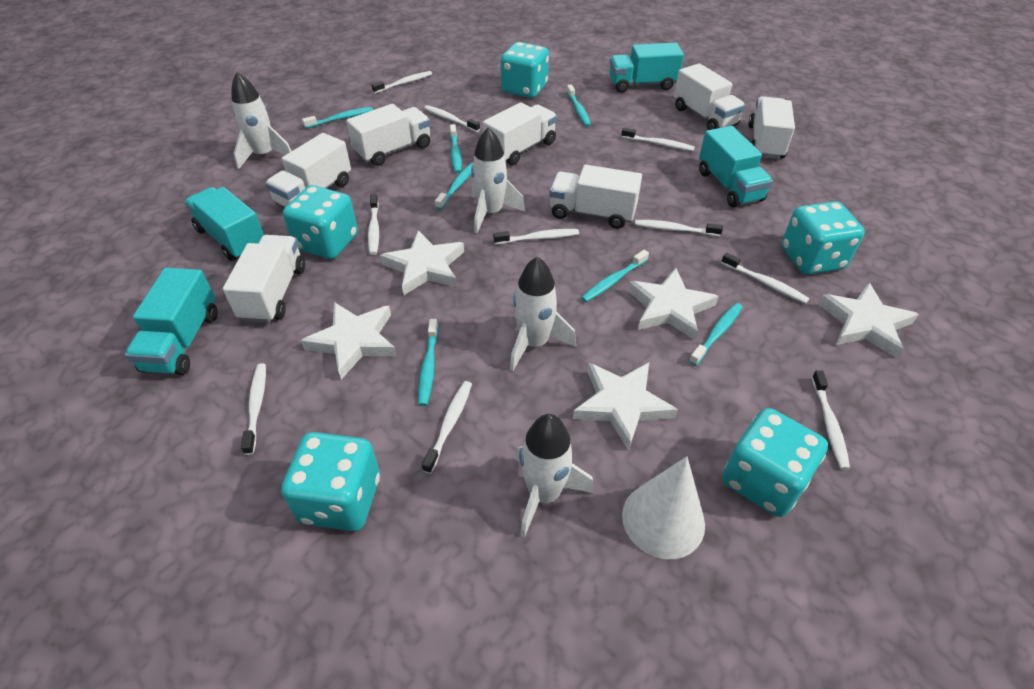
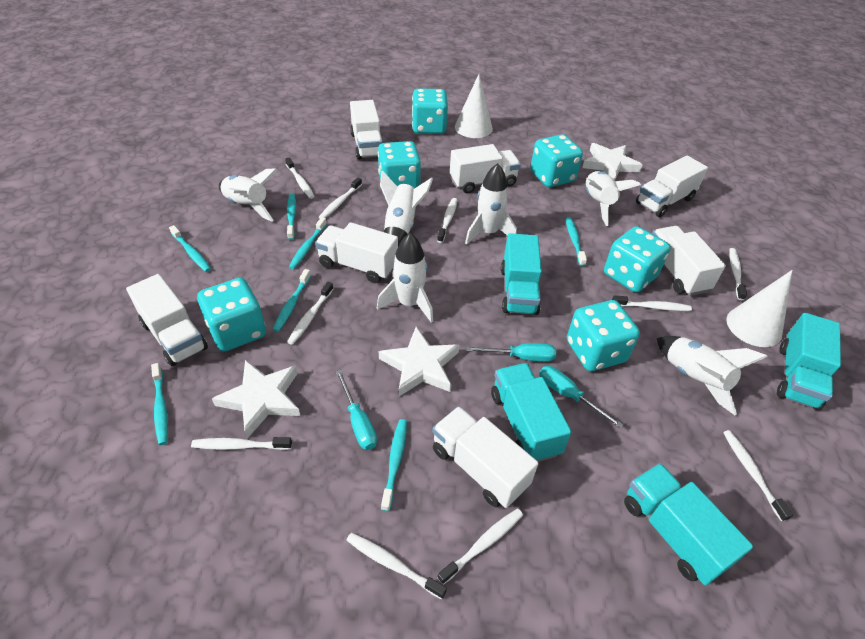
turquoise dice: [281,432,380,531] [283,185,358,259] [501,42,549,98] [722,408,828,517] [782,201,865,275] = 5 -> [197,278,266,352] [378,141,421,188] [412,88,448,134] [530,134,583,187] [567,300,640,371] [604,226,671,292] = 6
turquoise screwdriver: none = 0 -> [336,370,377,450] [466,343,556,362] [539,366,623,428] = 3
white cone: [622,456,705,559] = 1 -> [455,74,493,138] [726,270,792,347] = 2
white rocket: [231,72,291,169] [471,127,525,233] [510,257,576,371] [515,414,594,537] = 4 -> [219,168,277,222] [377,233,433,323] [380,170,433,246] [465,163,517,245] [586,171,641,226] [656,336,768,415] = 6
white star: [301,302,397,380] [380,230,464,296] [573,363,678,451] [627,268,719,340] [818,283,919,359] = 5 -> [212,360,300,439] [379,327,459,396] [582,143,642,181] = 3

